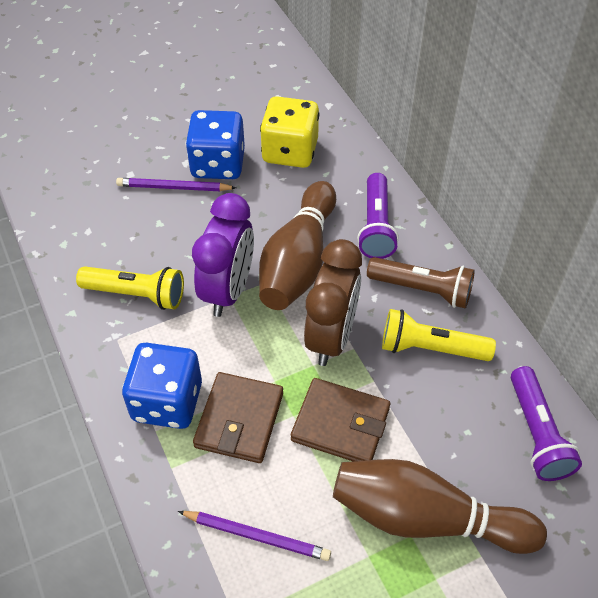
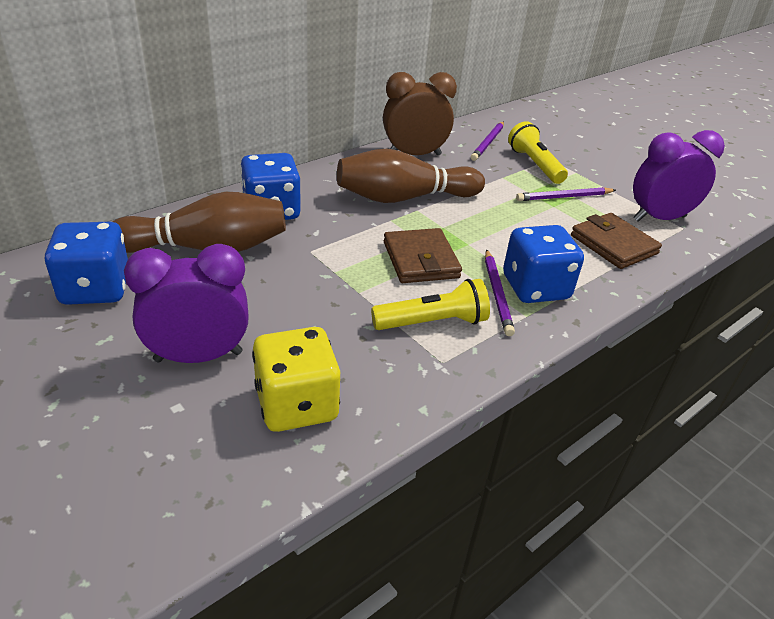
blue dice: [122,343,202,429] [186,110,245,179] = 2 -> [44,222,128,305] [240,153,301,220] [503,225,584,303] = 3
brown flashlight: [367,257,475,309] = 1 -> none = 0
purple clock: [192,193,254,317] = 1 -> [124,244,249,363] [633,130,725,222] = 2
purple flashlight: [357,173,399,259] [511,366,582,481] = 2 -> none = 0
purple pencil: [116,178,236,191] [178,511,331,561] = 2 -> [471,122,504,161] [485,249,515,336] [516,187,616,201] = 3

